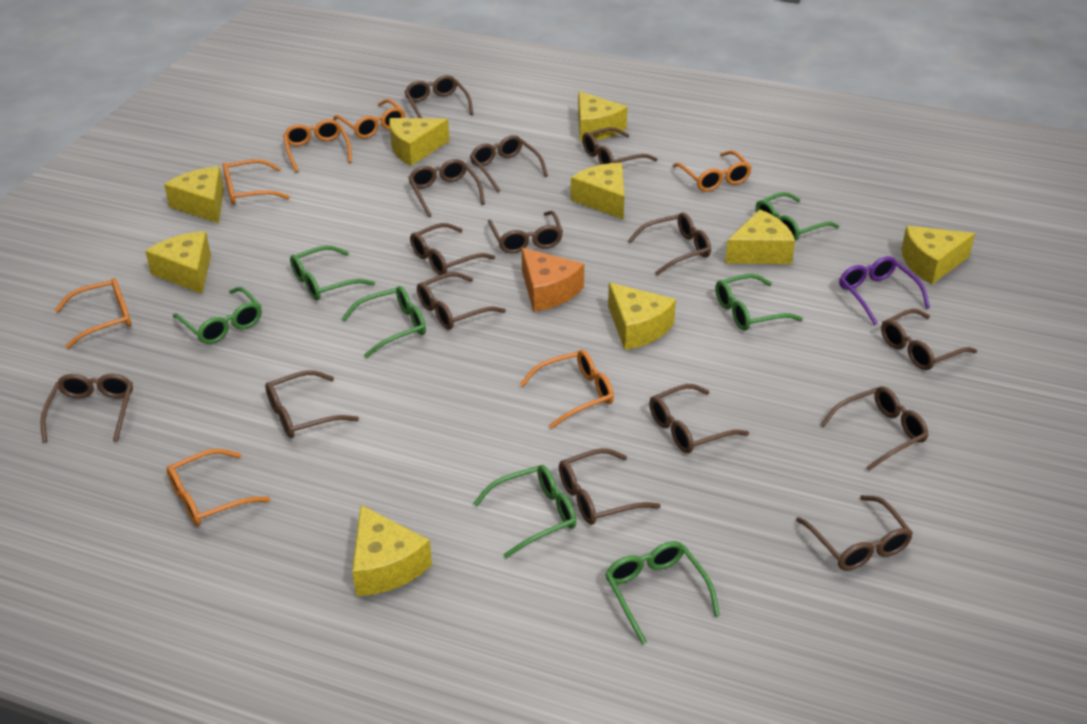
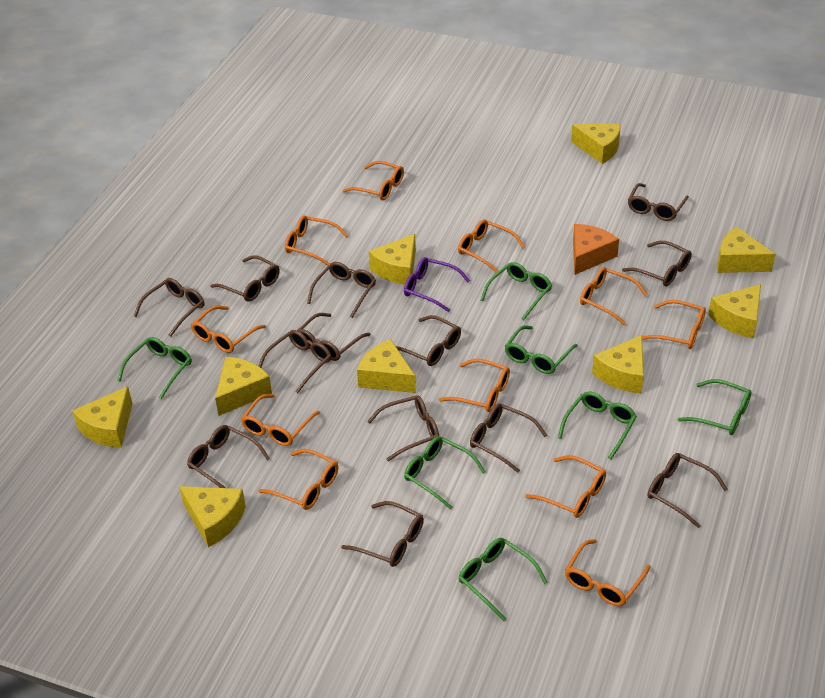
brown glasses: [40,374,133,443] [265,370,359,438] [404,75,473,118] [408,159,485,217] [410,223,495,275] [417,272,506,330] [470,135,548,192] [488,211,563,253] [559,448,661,525] [582,127,657,165] [628,212,711,275] [649,384,749,453] [796,495,913,570] [820,386,928,471] [881,309,977,370] = 15 -> [134,278,204,337] [187,425,270,488] [210,255,279,302] [259,330,332,393] [297,313,371,361] [307,262,376,318] [341,501,424,567] [367,395,439,461] [396,315,461,366] [470,403,547,473] [622,241,692,286] [628,183,689,221] [647,453,728,528] = 13
orange glasses: [55,278,131,349] [166,449,270,526] [223,159,290,205] [283,119,352,173] [333,99,405,139] [520,350,614,429] [673,150,752,192] = 7 -> [191,306,266,353] [241,394,320,446] [258,449,338,510] [285,215,348,265] [343,161,404,201] [439,359,510,412] [458,219,525,273] [525,455,606,518] [565,539,651,606] [580,267,648,325] [642,300,706,349] = 11

